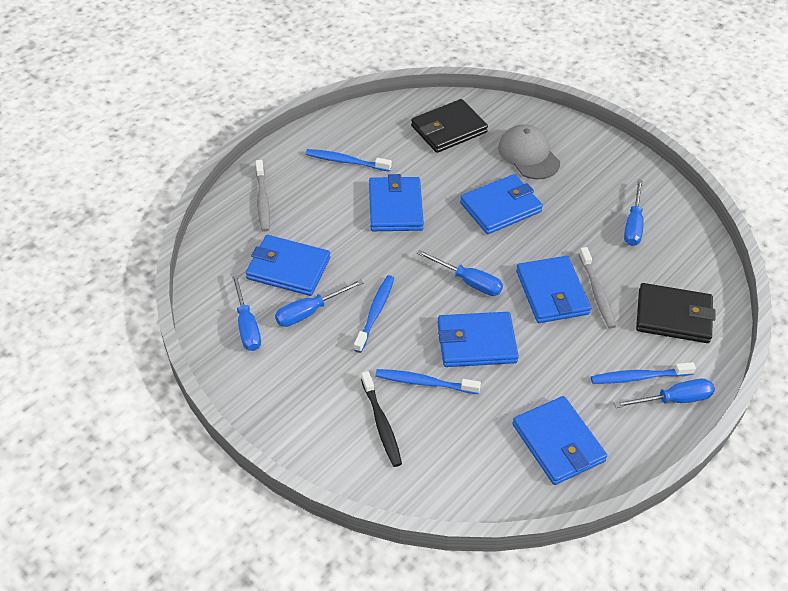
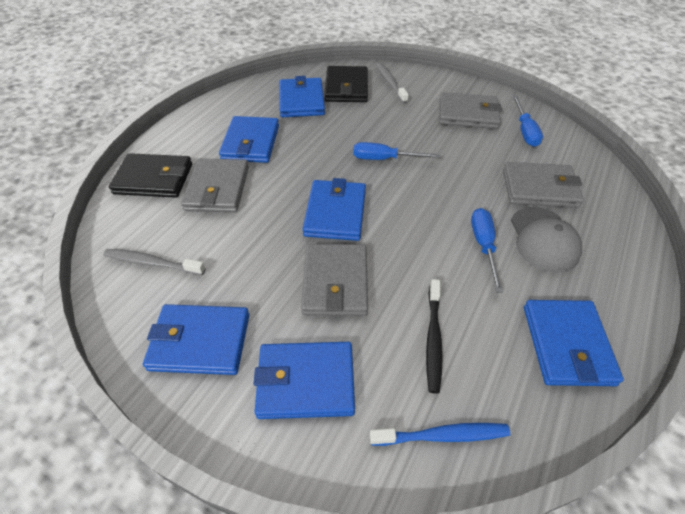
blue screwdriver: [231,273,261,351] [275,279,363,327] [417,250,503,296] [614,379,715,408] [624,179,644,246] = 5 -> [353,142,440,160] [471,208,503,292] [513,96,543,147] = 3
blue toothbrush: [306,149,392,172] [354,275,394,353] [375,369,481,394] [591,362,696,384] = 4 -> [370,423,510,446] = 1
grey wallet: none = 0 -> [181,158,249,212] [301,244,368,316] [439,92,502,129] [503,162,584,208] = 4

